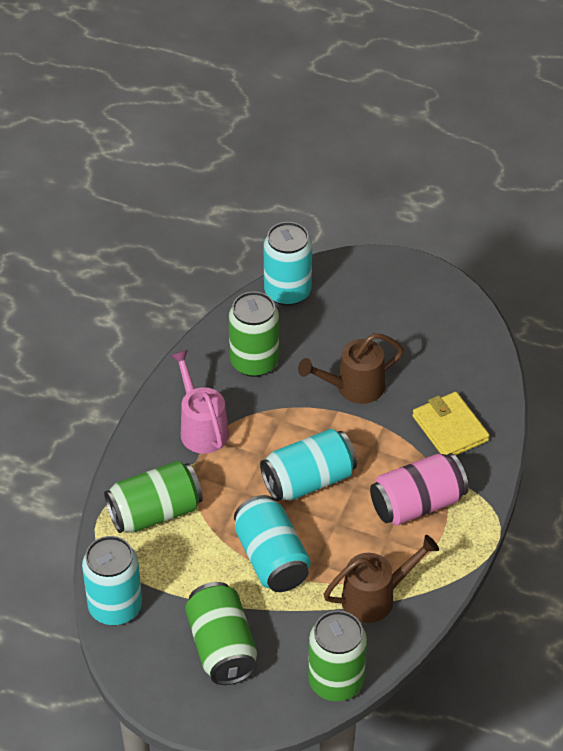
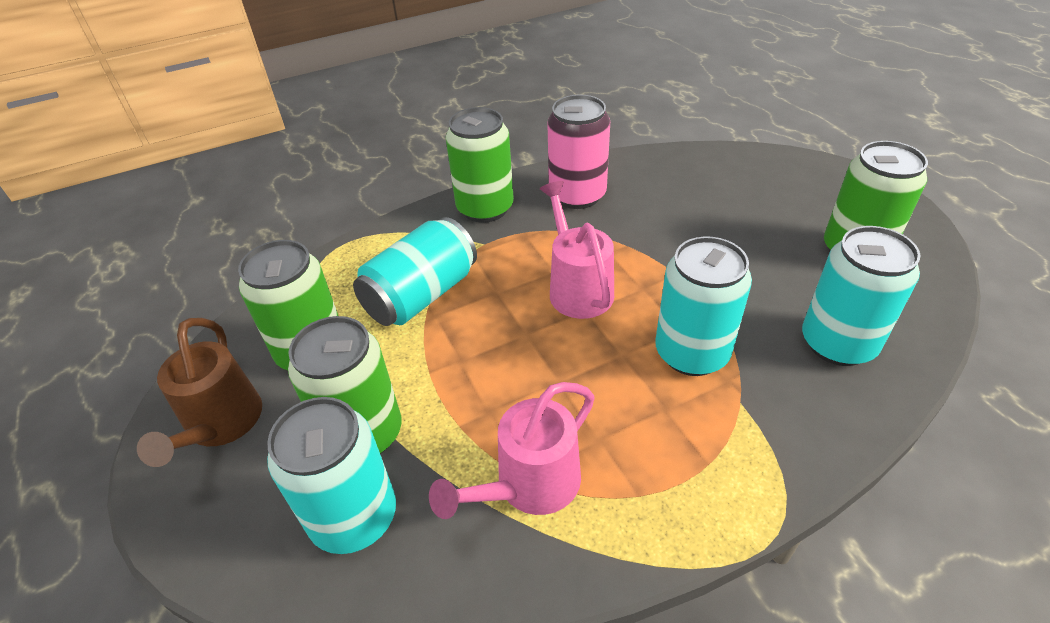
brown watering can: [298,333,404,404] [323,535,439,623] = 2 -> [137,318,262,467] = 1
pink watering can: [170,350,229,454] = 1 -> [429,382,595,519] [540,181,614,319] = 2
yellow wallet: [412,392,490,456] = 1 -> none = 0

